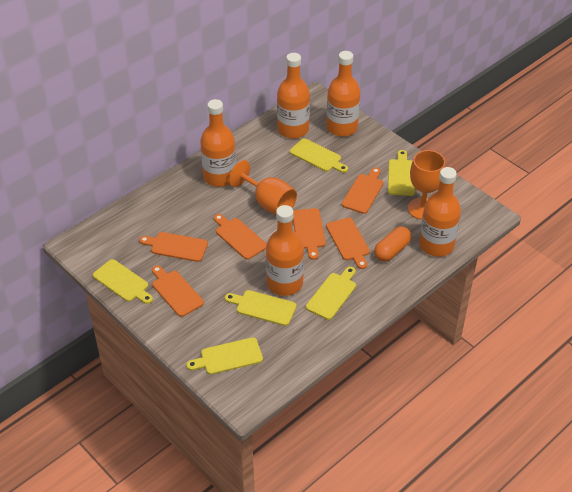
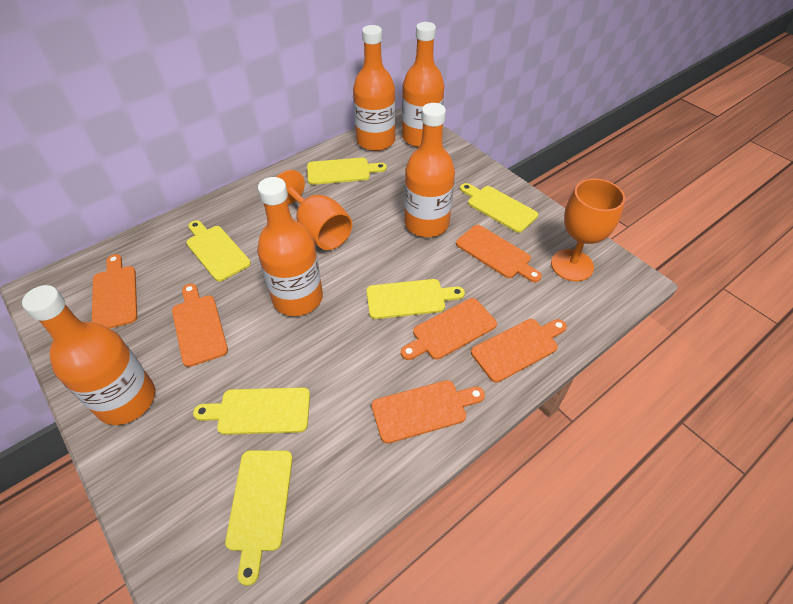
orange capsule: [374,226,411,262] = 1 -> none = 0

